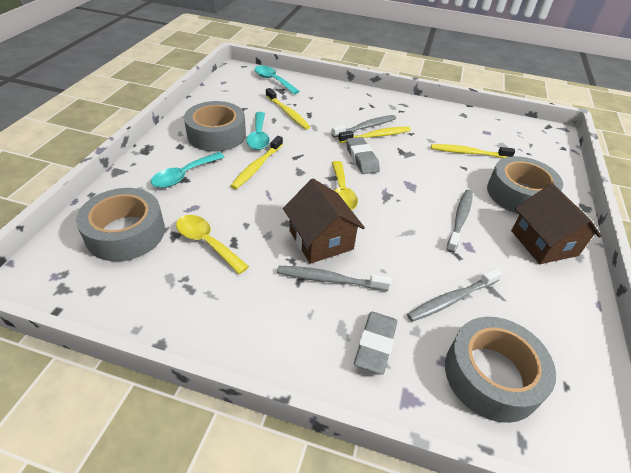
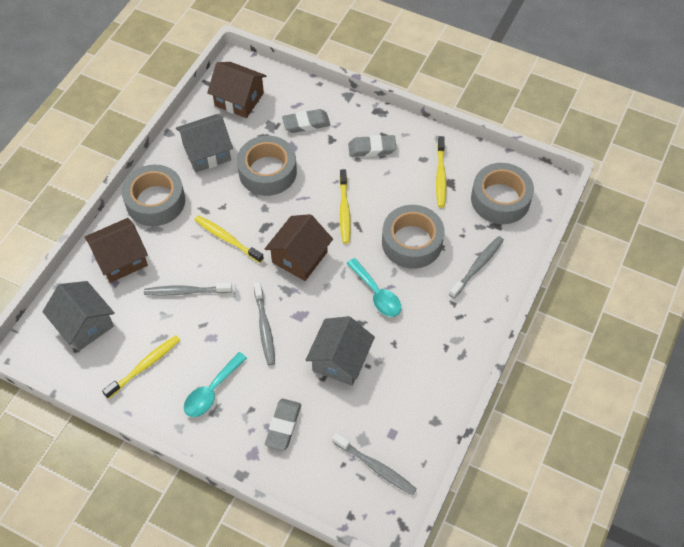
brown house: [283,179,365,264] [511,183,601,264] = 2 -> [85,218,148,283] [207,62,267,118] [265,214,333,281] = 3
grey eraser: [346,137,380,174] [354,312,397,375] = 2 -> [265,399,301,451] [282,109,330,133] [348,135,397,157] = 3
grey house: none = 0 -> [42,281,115,351] [176,114,233,173] [306,316,375,386] = 3
turquoise spoon: [151,152,224,188] [246,112,270,150] [255,66,300,94] = 3 -> [184,352,247,417] [347,258,401,317] = 2
yellow spoon: [176,215,249,274] [332,161,358,210] = 2 -> none = 0

